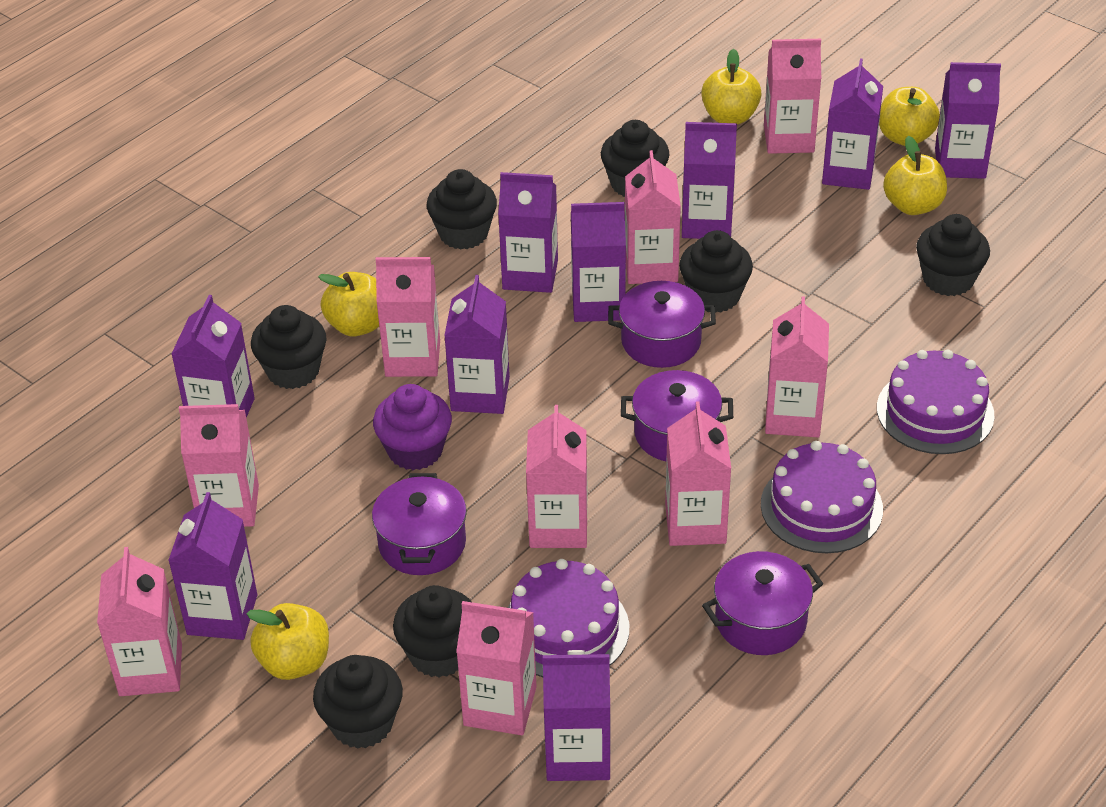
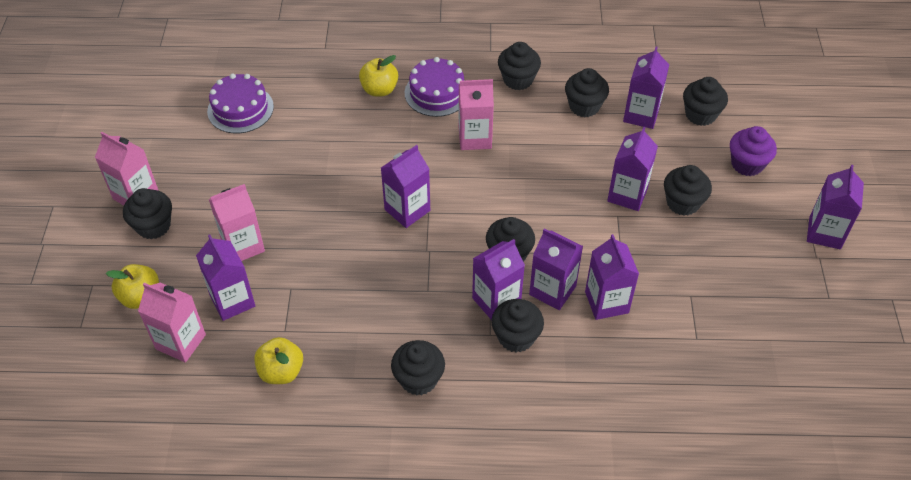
black cupcake: [251,305,327,389] [313,655,403,749] [393,585,472,677] [427,169,497,249] [601,120,670,197] [679,230,753,313] [916,214,990,296] = 7 -> [123,188,172,239] [391,340,445,395] [486,217,535,262] [491,299,544,352] [498,42,541,90] [565,68,609,117] [664,165,712,216] [683,77,728,126] = 8
pink carton: [97,547,182,696] [179,404,259,527] [376,257,440,377] [456,601,536,735] [526,405,588,548] [625,150,681,284] [665,402,731,546] [764,39,821,154] [765,296,829,437] = 9 -> [95,132,159,205] [138,283,206,363] [209,184,265,261] [459,79,494,150] = 4
purple cake: [508,559,629,677] [761,441,883,553] [877,350,995,454] = 3 -> [207,74,274,133] [405,57,464,117] = 2
purple carton: [168,492,257,640] [171,295,255,418] [444,275,510,414] [498,172,558,293] [543,650,611,781] [571,202,626,322] [682,122,737,239] [822,59,883,190] [935,62,1001,179] = 9 -> [196,235,255,321] [381,145,430,228] [472,239,525,320] [529,228,583,310] [585,234,639,320] [607,127,658,211] [623,46,669,129] [807,165,864,249] = 8
purple pot: [372,473,467,575] [608,281,716,368] [621,370,733,461] [702,551,823,655] = 4 -> none = 0
yellow apple: [246,603,329,680] [318,272,379,336] [701,49,762,124] [879,87,940,146] [883,136,947,215] = 5 -> [106,264,159,309] [254,337,303,384] [359,55,398,97] = 3

